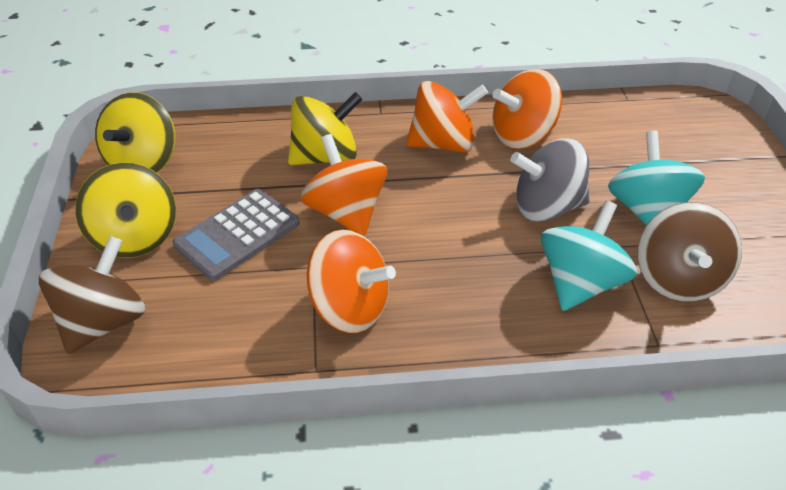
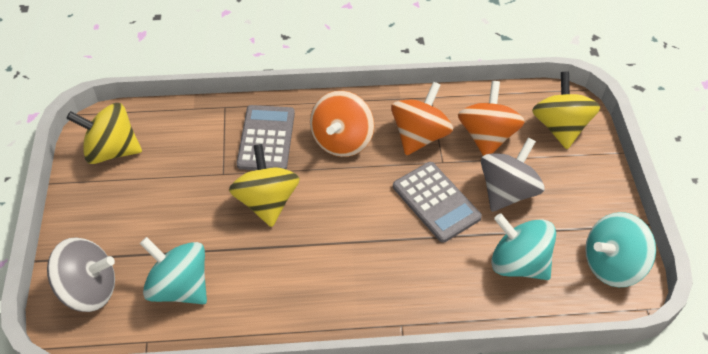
brown spinning top: [39,236,145,354] [637,202,742,302] = 2 -> none = 0
grey calculator: [172,189,299,281] = 1 -> [237,105,295,170] [393,162,482,243] = 2
grey spinning top: [510,138,589,222] = 1 -> [47,237,115,312] [481,137,545,212] = 2
orange spinning top: [300,134,387,236] [307,229,396,333] [406,81,488,153] [492,69,562,149] = 4 -> [310,90,374,157] [391,82,453,155] [458,81,525,156] = 3
turquoise spinning top: [541,201,637,311] [608,131,705,225] = 2 -> [140,237,207,304] [491,213,556,280] [585,212,656,287] = 3

